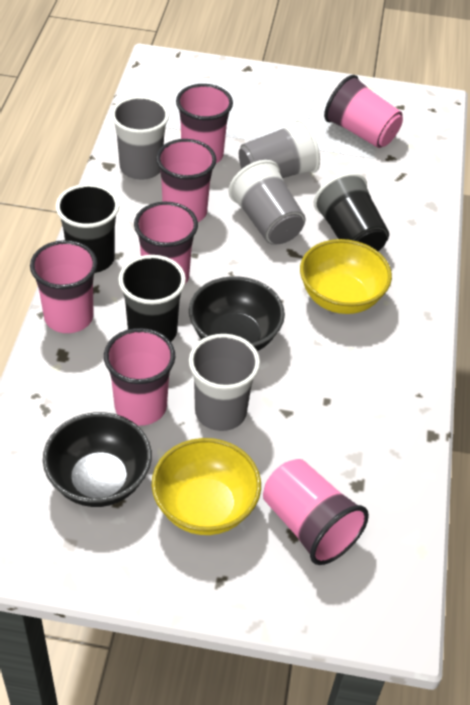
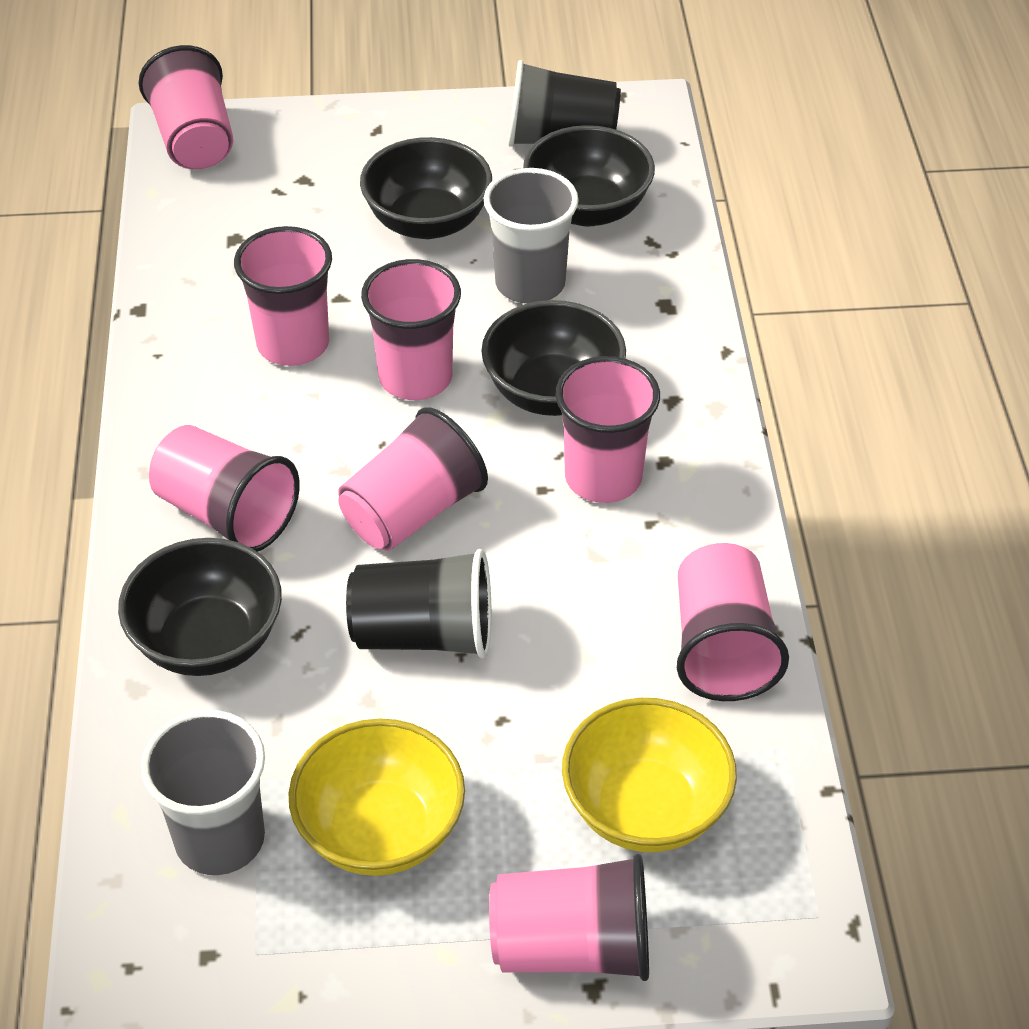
black bowl: [43,412,152,507] [189,276,285,351] = 2 -> [118,538,282,676] [360,137,492,239] [481,300,626,416] [523,125,655,226] = 4
black cup: [56,184,119,273] [118,255,186,342] [314,172,389,251] = 3 -> [346,549,491,658] [508,60,621,147] = 2
grey cup: [111,96,169,180] [189,334,260,431] [228,160,306,245] [239,119,320,178] = 4 -> [141,710,265,875] [484,168,579,304] = 2
pink cup: [30,240,97,333] [104,328,175,426] [134,201,198,284] [156,139,216,222] [176,84,233,163] [263,459,369,565] [324,75,403,148] = 7 -> [138,45,233,169] [149,425,300,552] [234,226,332,366] [338,407,488,551] [361,259,461,400] [489,854,649,981] [555,356,660,503] [677,543,789,701] = 8

